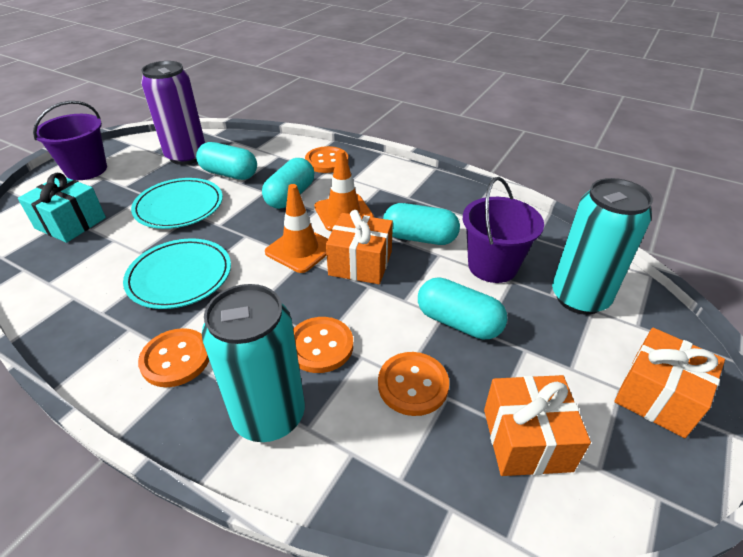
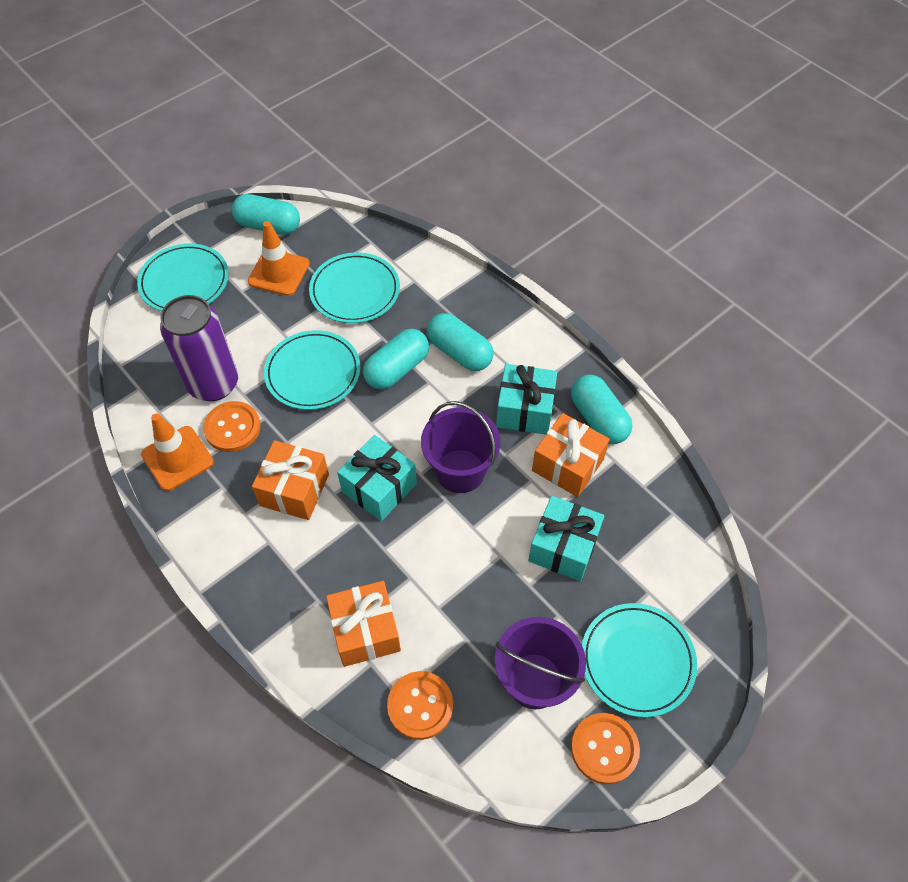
orange button: [138,328,209,387] [293,317,353,373] [305,146,348,173] [378,352,449,416] = 4 -> [203,401,261,452] [387,671,453,740] [571,713,640,784] = 3
turquoise can: [202,284,305,442] [552,178,653,315] = 2 -> none = 0
turquoise gift: [18,173,106,243] = 1 -> [337,435,417,521] [496,364,557,435] [528,496,605,581] = 3
turquoise plate: [123,238,231,309] [131,178,223,229] = 2 -> [137,243,229,311] [264,330,360,410] [309,252,400,323] [582,603,697,717] = 4

